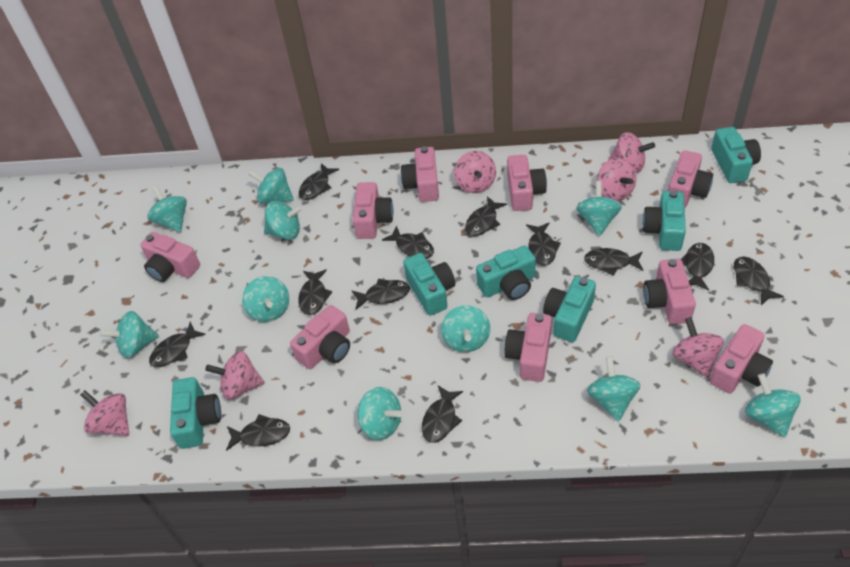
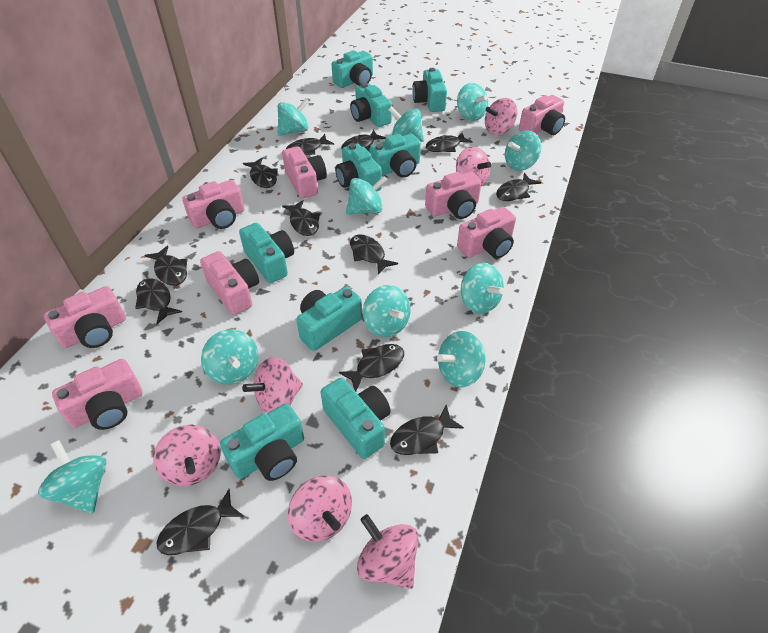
pink camera: [140,232,200,282] [290,305,350,369] [353,182,393,239] [401,146,439,202] [504,313,552,382] [507,155,547,211] [643,259,696,324] [668,150,713,208] [710,324,773,394] = 9 -> [44,286,126,348] [52,359,143,430] [182,180,245,229] [200,251,259,315] [282,146,327,199] [425,172,481,219] [457,207,516,259] [519,95,565,135] = 8
turquoise camera: [170,377,221,449] [403,253,455,316] [476,246,536,300] [543,276,596,342] [642,190,686,251] [711,127,761,183] = 6 -> [220,403,304,481] [239,223,294,283] [296,286,362,351] [321,378,391,459] [331,50,373,88] [335,143,382,191] [350,83,392,127] [370,134,421,178] [412,68,447,112] = 9

